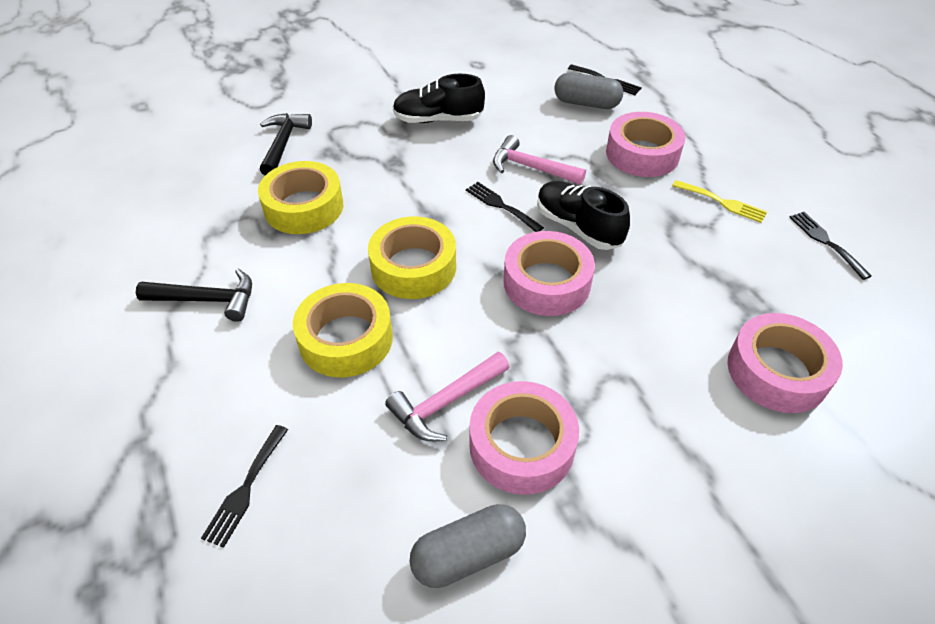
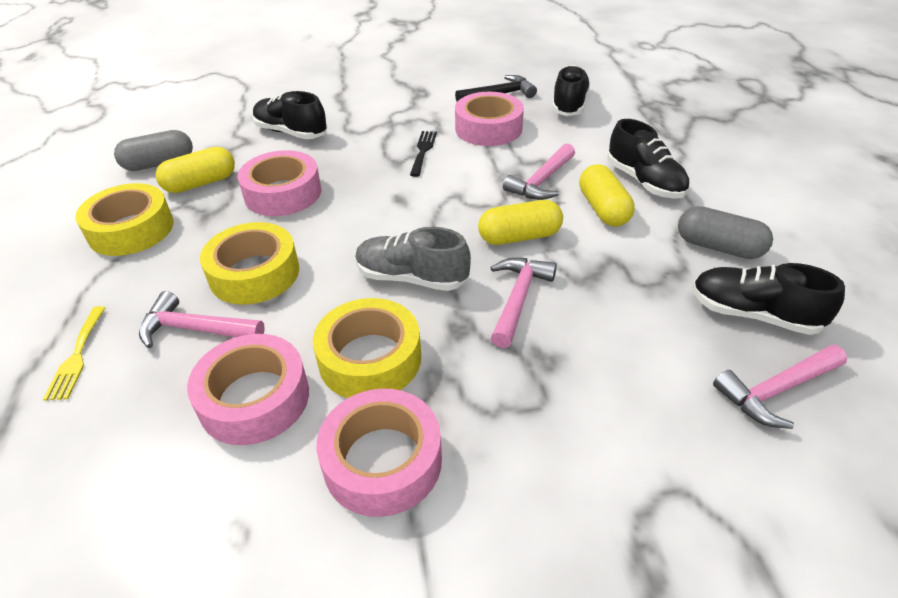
black fork: [201,425,288,548] [466,182,544,232] [568,64,642,95] [789,212,871,280] = 4 -> [410,131,437,177] = 1
black hammer: [136,269,252,322] [260,113,312,175] = 2 -> [455,75,537,102] = 1
black shoe: [393,74,485,123] [537,181,630,250] = 2 -> [253,91,327,139] [552,65,590,116] [607,119,690,199] [692,263,845,335] = 4
grey shoe: none = 0 -> [355,227,471,291] = 1
pink hammer: [385,352,509,441] [493,135,586,185] = 2 -> [139,291,265,348] [490,258,557,348] [503,143,575,200] [713,345,847,429] = 4
yellow capsule: none = 0 -> [156,147,235,193] [478,200,563,245] [579,164,635,226] = 3

